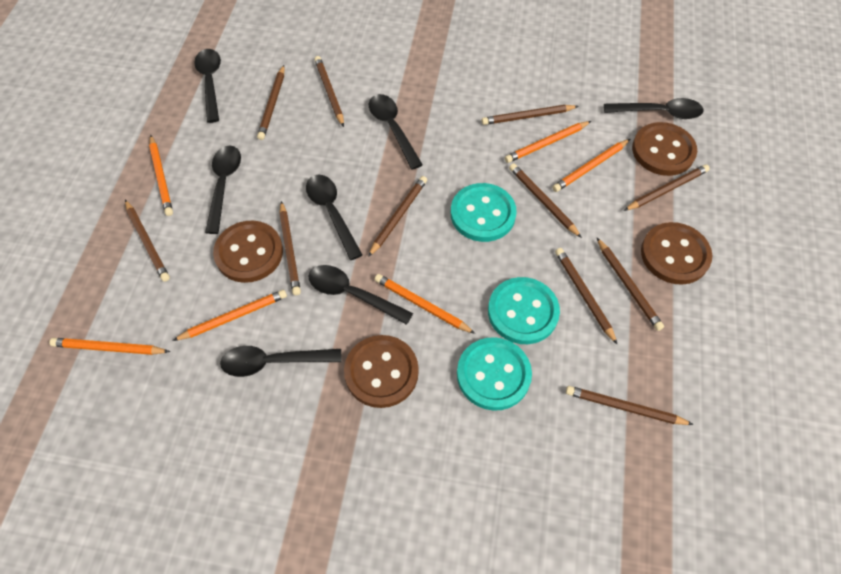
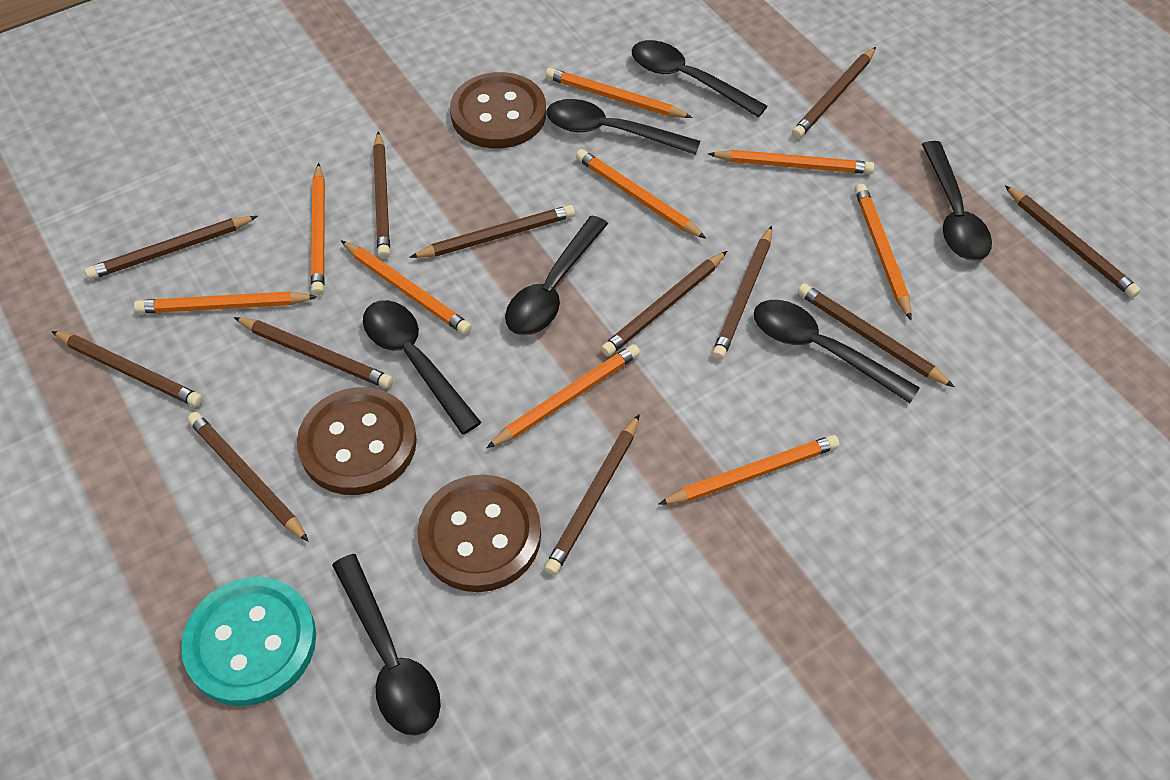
brown button: [213,220,283,283] [344,335,419,408] [632,122,697,176] [641,222,712,285] = 4 -> [297,387,417,495] [417,474,541,592] [450,72,546,149] = 3
brown pencil: [125,200,170,282] [257,65,284,140] [279,201,301,295] [314,56,344,127] [368,176,427,257] [482,105,579,125] [509,163,582,238] [555,248,618,345] [566,386,694,425] [597,238,664,331] [624,164,710,211] = 11 -> [51,331,203,407] [85,216,258,280] [187,412,309,542] [234,317,393,389] [373,131,390,259] [409,205,575,258] [544,414,640,575] [601,251,727,356] [712,226,772,360] [792,47,876,139] [798,283,954,387] [1005,185,1141,298] = 12
orange pencil: [49,338,170,355] [149,135,173,216] [173,290,287,341] [374,274,476,334] [505,121,591,163] [552,139,630,192] = 6 -> [134,291,317,313] [311,163,325,296] [341,240,472,335] [486,344,640,448] [545,68,693,118] [576,149,706,239] [658,435,840,505] [708,150,874,174] [855,184,911,320] = 9
turquoise button: [451,183,517,242] [457,337,532,411] [488,277,560,344] = 3 -> [181,577,316,706] = 1

